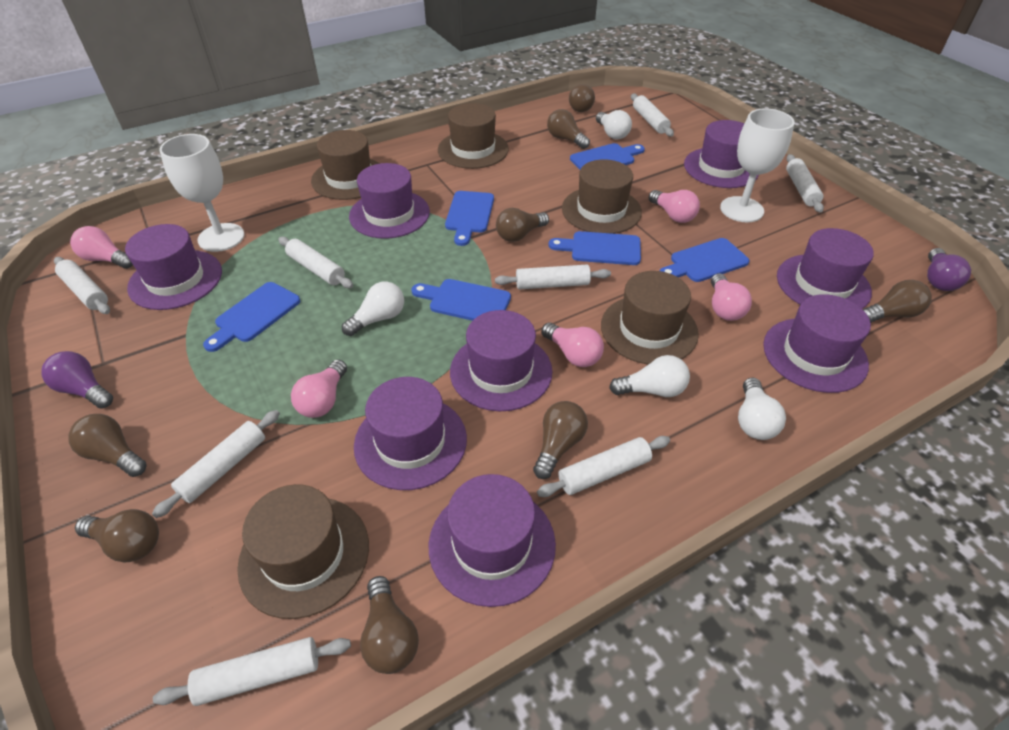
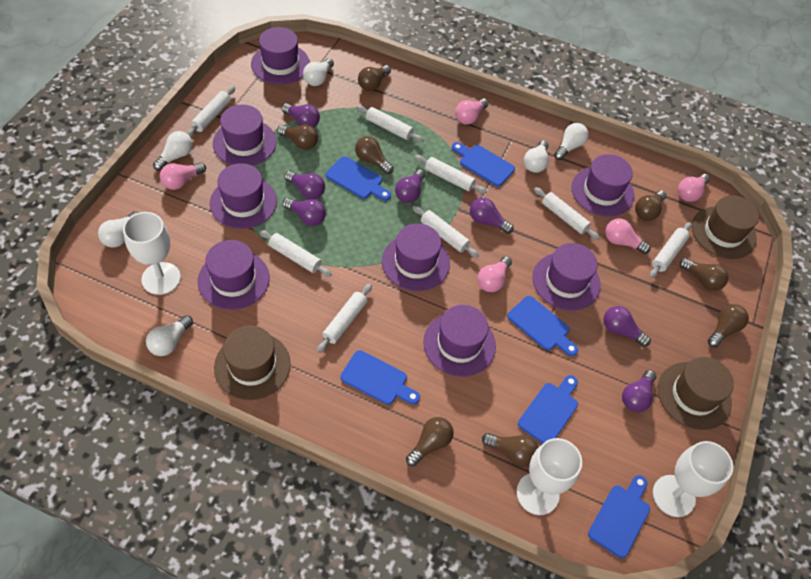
brown hat: [237,484,369,619] [311,130,380,200] [438,103,509,169] [562,159,642,234] [601,271,699,364] = 5 -> [214,325,291,400] [658,357,734,430] [692,195,759,259] = 3
purple light bulb: [41,351,113,409] [927,248,971,291] = 2 -> [282,103,320,127] [283,198,326,226] [284,171,325,199] [395,169,425,203] [470,198,514,234] [604,306,651,347] [622,370,656,412] = 7
white goblet: [159,134,244,252] [720,108,795,222] = 2 -> [123,212,181,295] [516,438,582,515] [653,441,733,517] = 3
white light bulb: [342,281,404,336] [596,110,632,140] [609,355,690,397] [738,378,786,440] = 4 -> [98,211,139,247] [146,315,193,356] [153,131,193,171] [303,58,334,86] [524,140,549,173] [554,123,589,160] = 6

